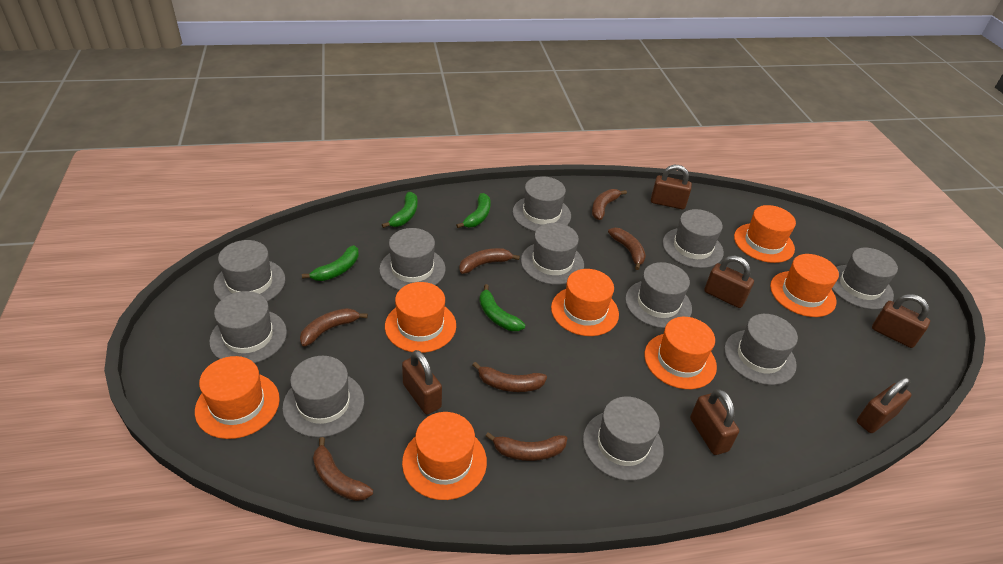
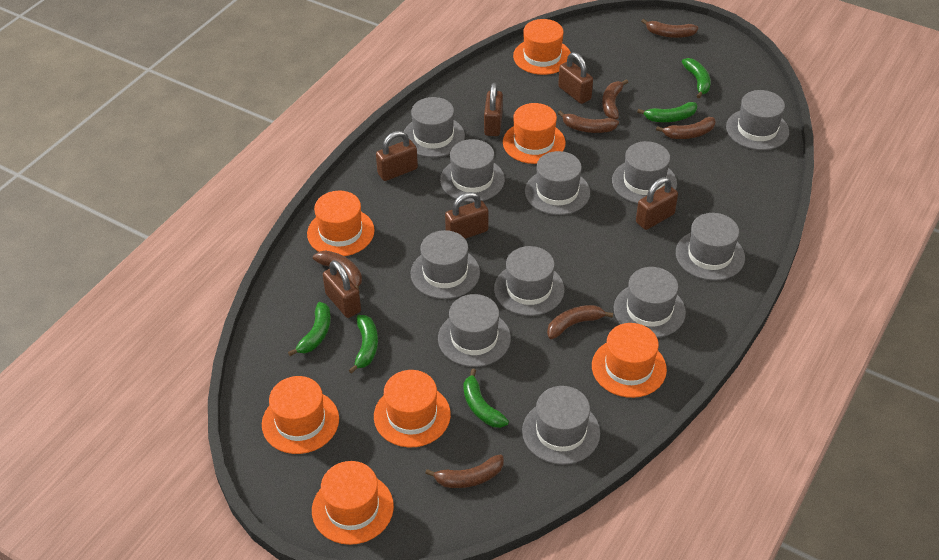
green banana: [302,245,359,281] [382,192,418,228] [456,193,491,228] [479,284,525,331] = 4 -> [288,302,331,356] [349,315,378,374] [463,369,509,428] [637,102,697,122] [682,58,711,98] = 5

